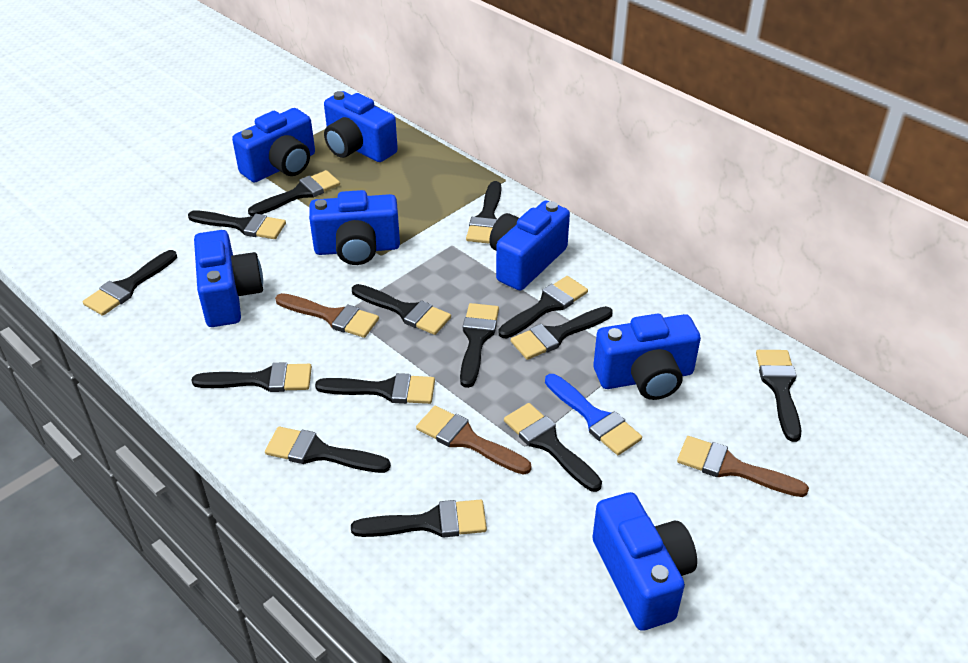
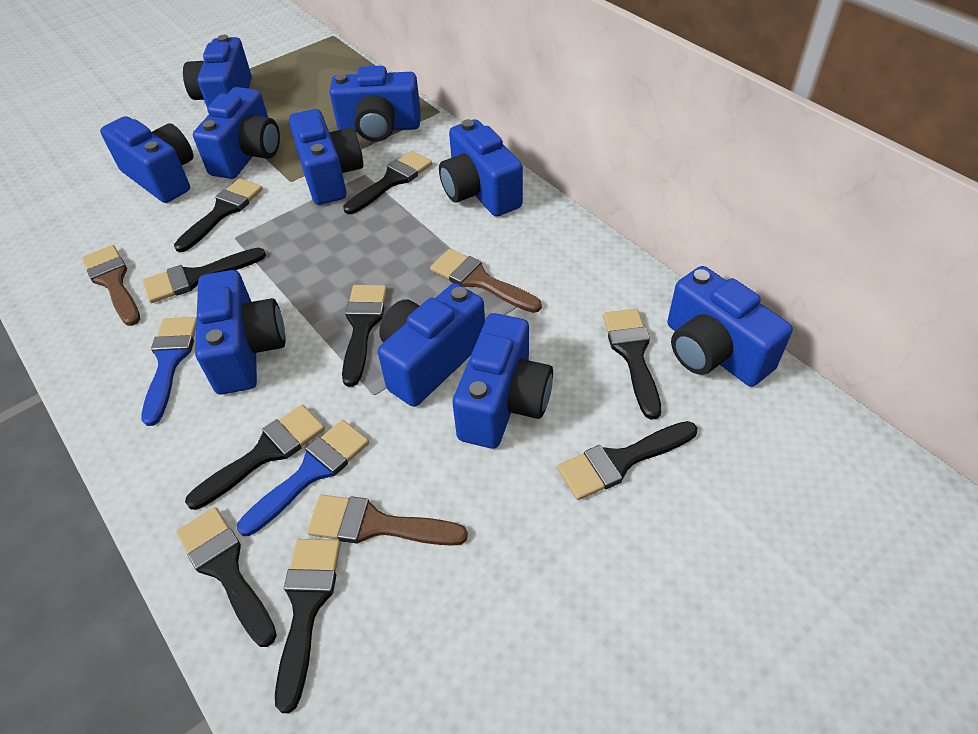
black brush: [83,250,177,316] [188,210,286,239] [191,362,312,392] [248,170,340,216] [265,426,391,473] [315,373,435,404] [351,500,487,537] [352,284,451,335] [460,303,499,388] [466,181,501,244] [499,276,588,339] [504,403,602,492] [511,306,613,360] [756,350,801,442] = 14 -> [143,248,266,303] [174,178,263,252] [176,507,277,647] [185,405,325,510] [275,539,341,713] [342,285,387,387] [343,151,432,214] [557,421,697,500] [603,309,661,420] = 9
blue brush: [545,374,642,455] = 1 -> [142,317,197,426] [237,420,369,536] = 2
blue camera: [194,230,263,327] [232,108,315,183] [309,190,400,265] [324,91,398,162] [489,201,570,291] [592,492,697,631] [593,314,701,400] = 7 -> [100,116,193,203] [183,35,252,108] [193,87,280,179] [195,270,286,395] [289,109,363,205] [330,66,421,142] [378,283,485,407] [439,119,523,217] [453,313,553,449] [667,266,793,387] = 10

